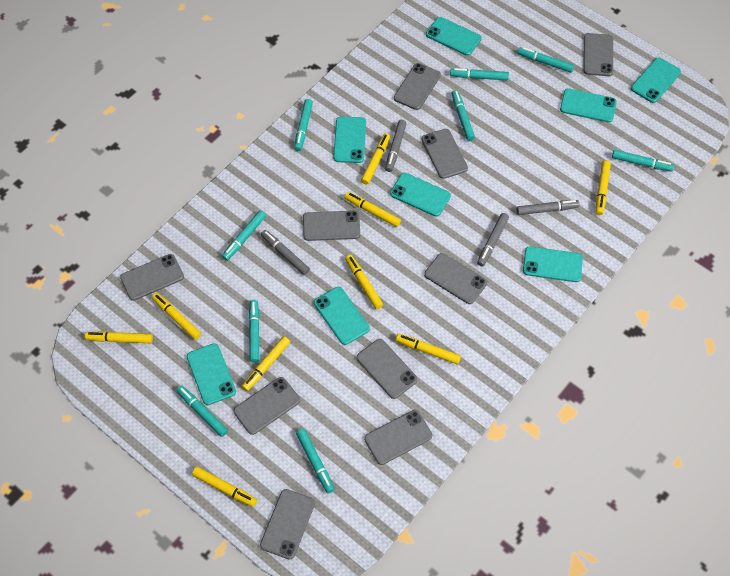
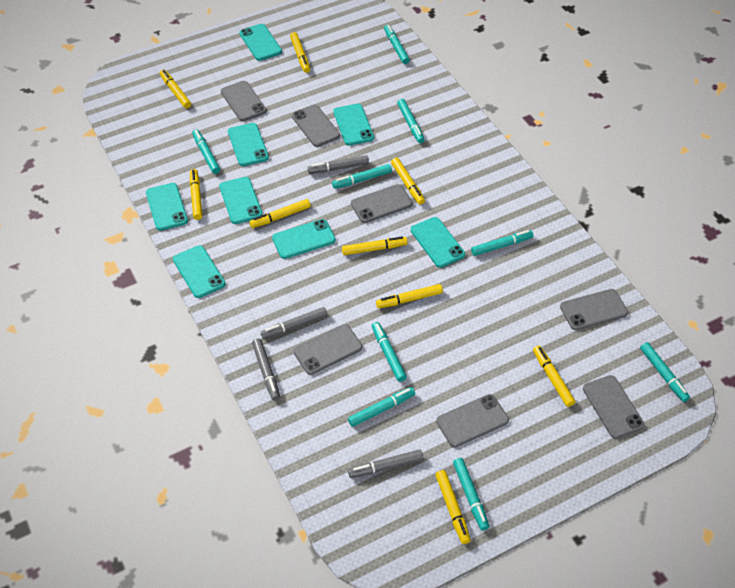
grey phone: [120,254,184,301] [234,377,300,435] [260,489,315,559] [303,211,360,241] [356,339,418,399] [364,410,432,465] [394,63,441,110] [421,129,468,179] [424,253,487,304] [583,33,613,76] = 10 -> [221,81,267,121] [292,105,340,147] [293,324,362,375] [351,184,413,223] [436,394,509,447] [560,289,628,330] [583,375,645,439] = 7

